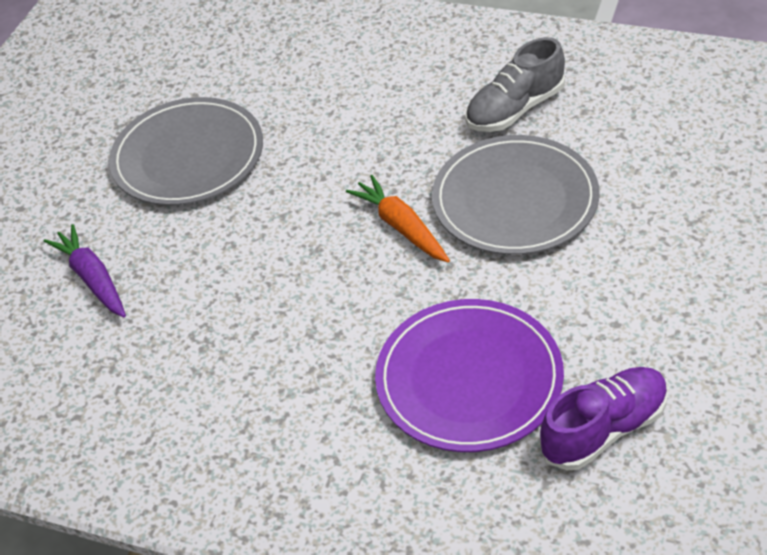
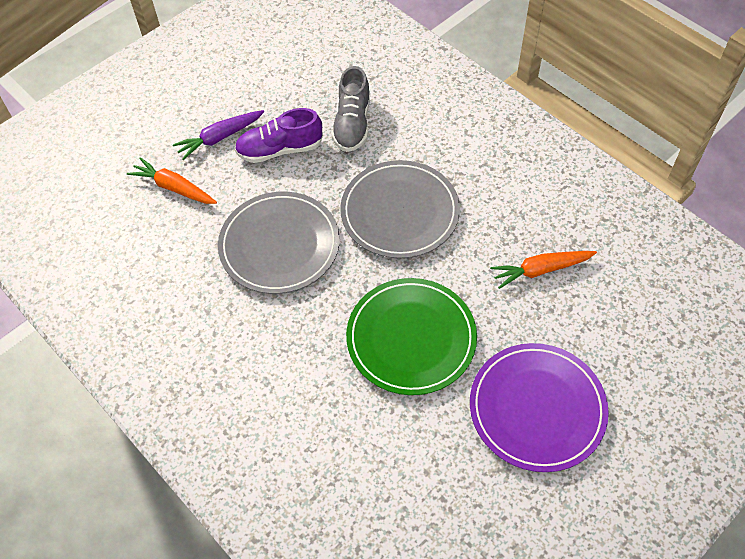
green plate: none = 0 -> [346,278,477,395] = 1
orange carrot: [346,175,450,262] = 1 -> [127,157,217,204] [490,251,597,289] = 2

